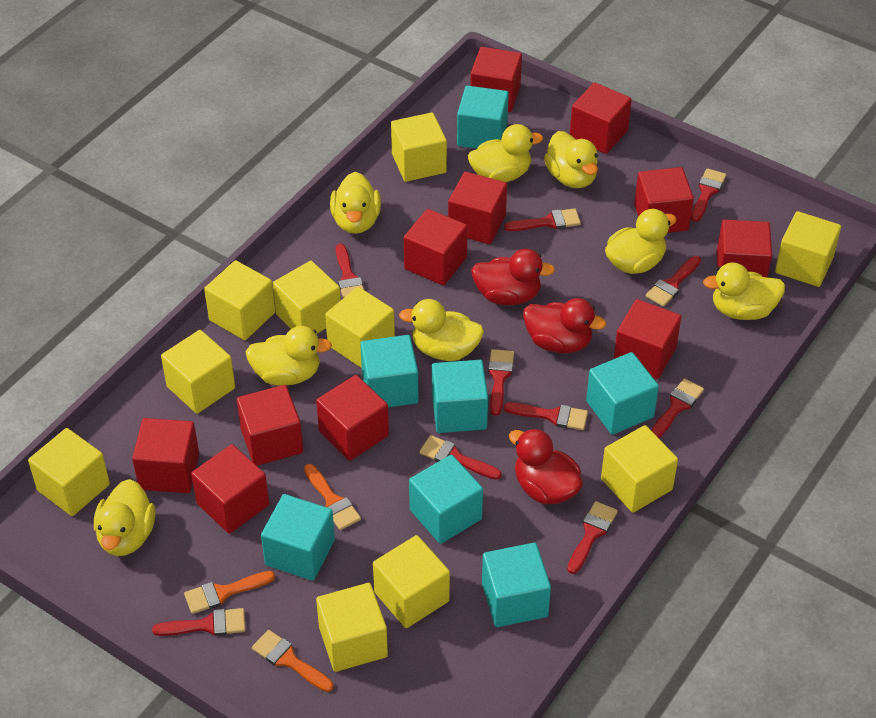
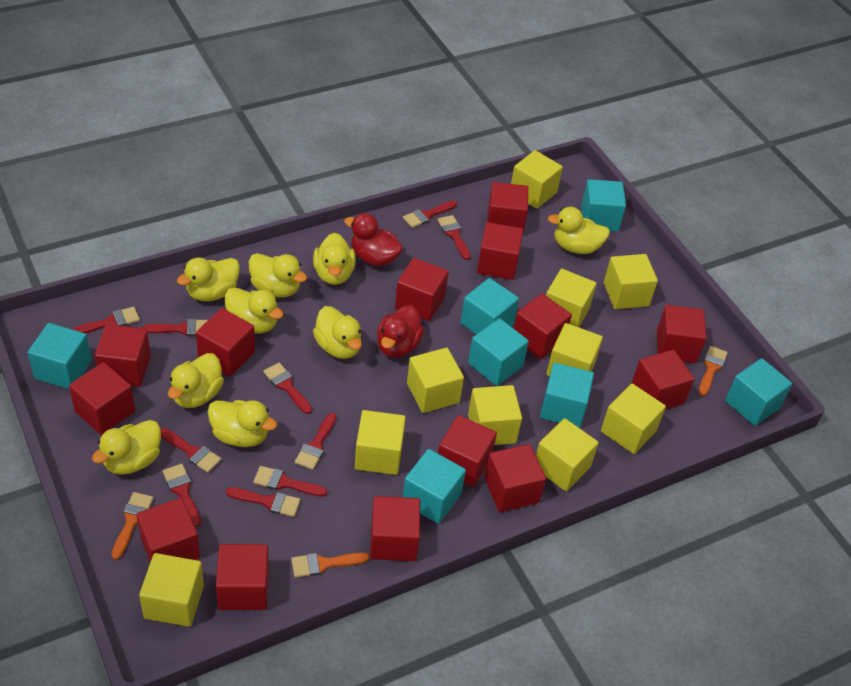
red cube: [132,418,199,493] [191,444,269,534] [237,385,303,466] [316,375,389,461] [404,209,468,286] [448,172,507,244] [470,47,522,112] [570,82,632,154] [614,299,681,379] [634,167,694,233] [717,220,772,277] = 11 -> [69,362,135,435] [95,324,151,387] [136,498,200,562] [196,308,255,376] [216,544,269,610] [370,496,420,561] [395,258,448,321] [438,415,497,487] [477,222,523,280] [484,444,546,512] [487,182,528,236] [514,293,572,359] [632,350,694,410] [657,305,706,363] = 14
red duck: [471,249,555,305] [509,428,583,504] [523,298,606,353] = 3 -> [344,213,403,266] [377,305,424,358] = 2
yellow duck: [94,479,155,556] [245,326,332,386] [330,172,381,234] [399,299,484,361] [468,124,543,182] [544,131,598,188] [605,209,677,274] [703,263,785,320] = 8 -> [92,420,161,475] [168,353,224,408] [177,258,240,301] [208,400,277,447] [225,287,283,334] [249,253,307,297] [313,233,356,285] [313,306,362,359] [548,207,610,254] = 9

